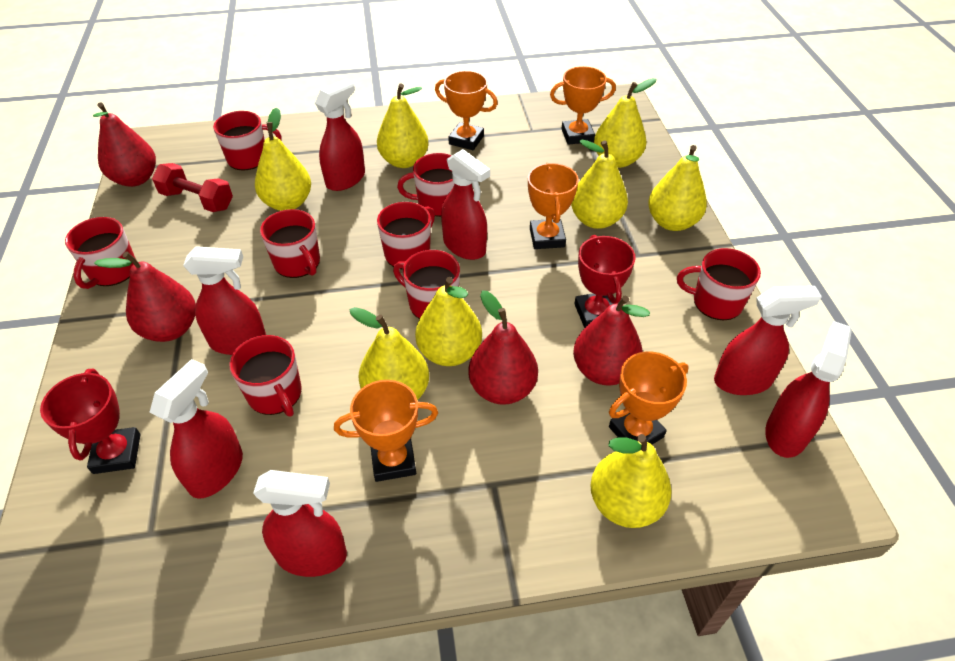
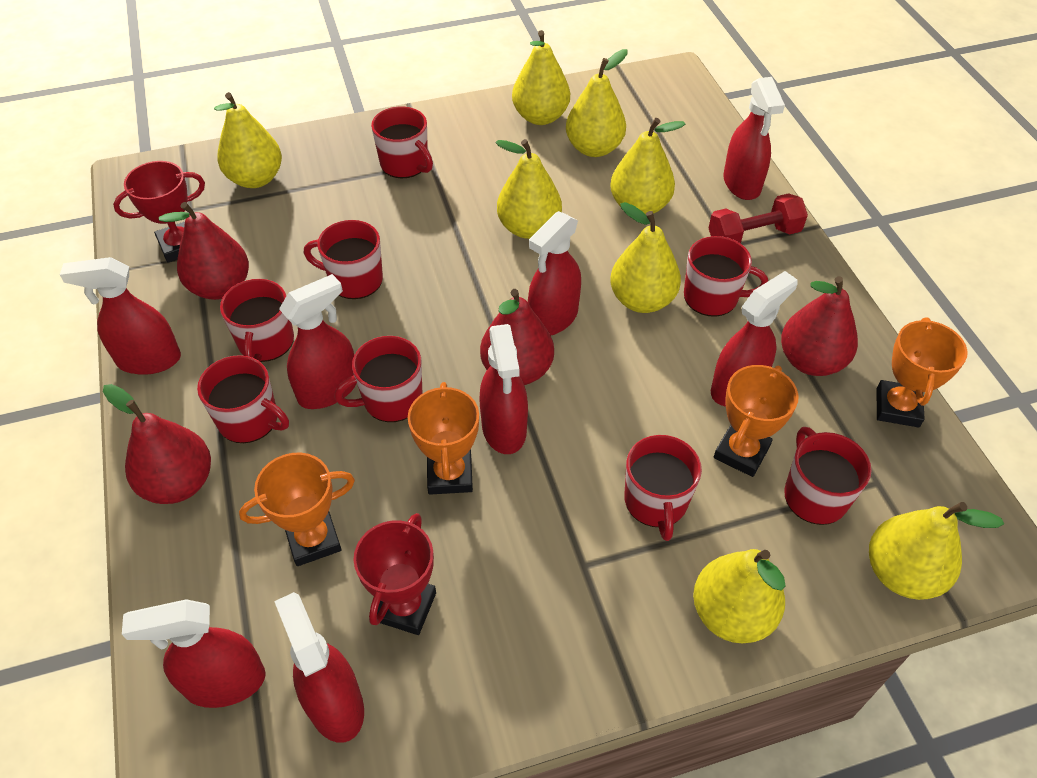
orange trophy: [334,380,438,482] [435,71,498,150] [528,163,579,249] [550,66,616,145] [609,351,689,444] = 5 -> [239,453,355,566] [408,382,479,495] [714,365,799,477] [877,317,968,428] = 4
red spray bottle: [149,359,243,498] [183,246,266,355] [253,470,347,577] [315,79,365,191] [441,149,490,260] [714,286,822,395] [765,321,852,458] = 7 -> [60,257,181,375] [122,599,266,708] [274,592,364,743] [279,274,357,409] [479,324,528,454] [528,211,581,335] [711,271,798,406] [723,77,785,200] = 8

